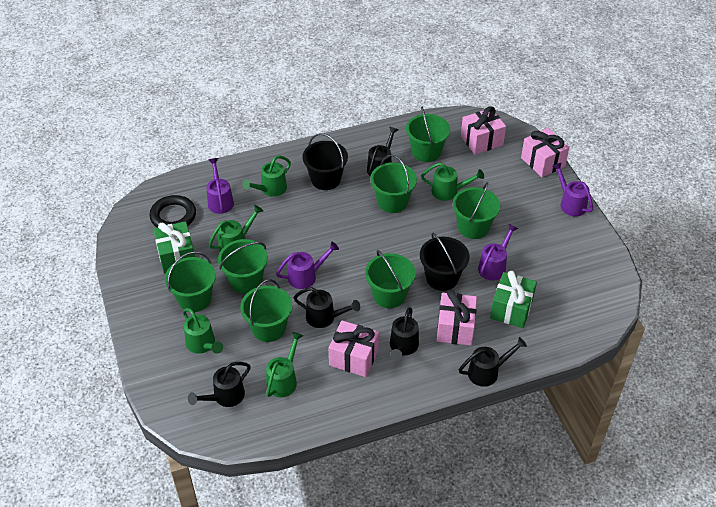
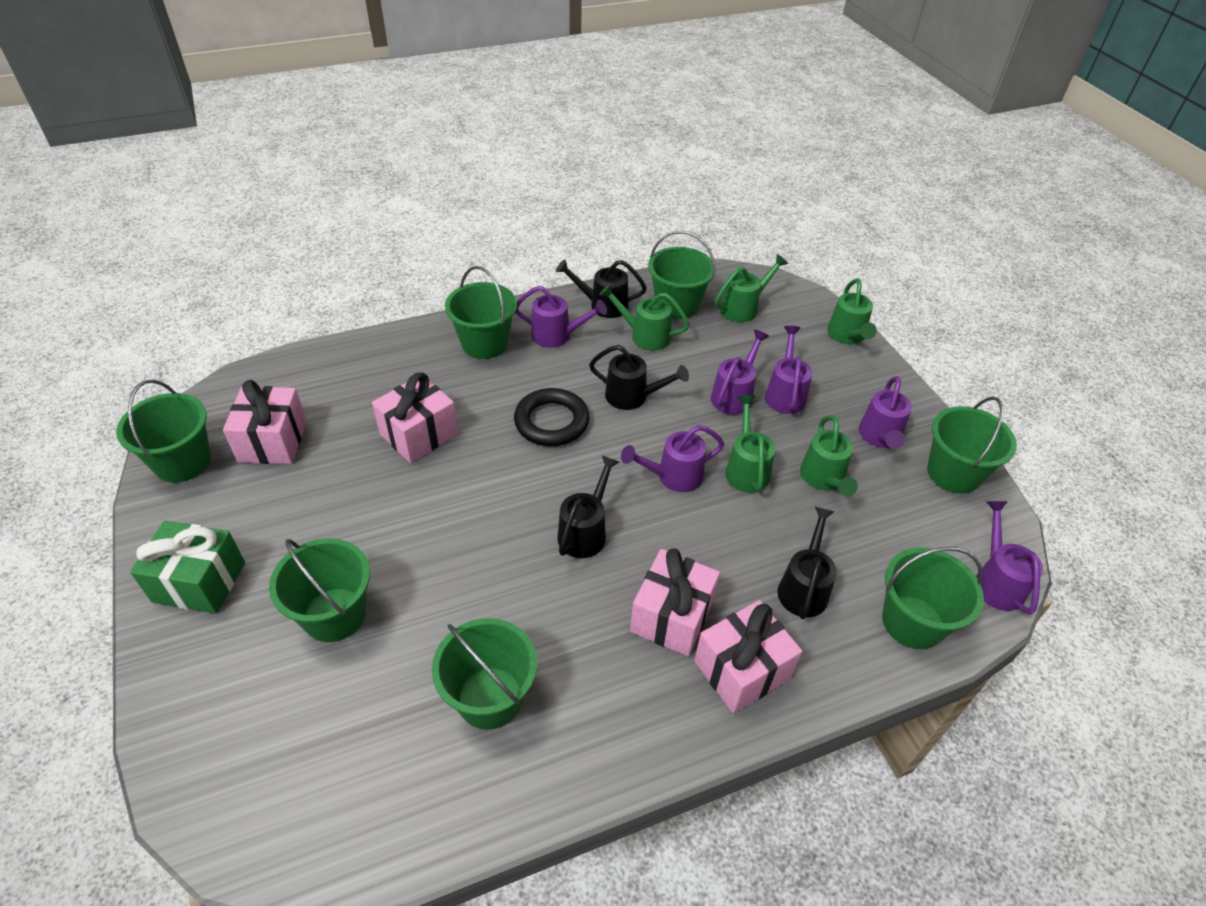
black bucket: [302,133,348,190] [420,233,469,291] = 2 -> none = 0
black watering can: [188,362,251,407] [294,287,360,328] [367,126,398,177] [390,307,419,361] [459,337,527,387] = 5 -> [556,259,647,318] [557,455,619,558] [589,345,689,410] [778,507,837,619] = 4
green gift: [153,221,195,274] [490,271,537,328] = 2 -> [130,521,245,614] = 1
purple watering can: [207,158,234,214] [276,241,339,289] [478,224,518,281] [552,162,593,216] = 4 -> [515,286,607,348] [621,425,724,492] [711,330,769,415] [765,326,812,414] [859,376,912,449] [976,501,1043,615] = 6

